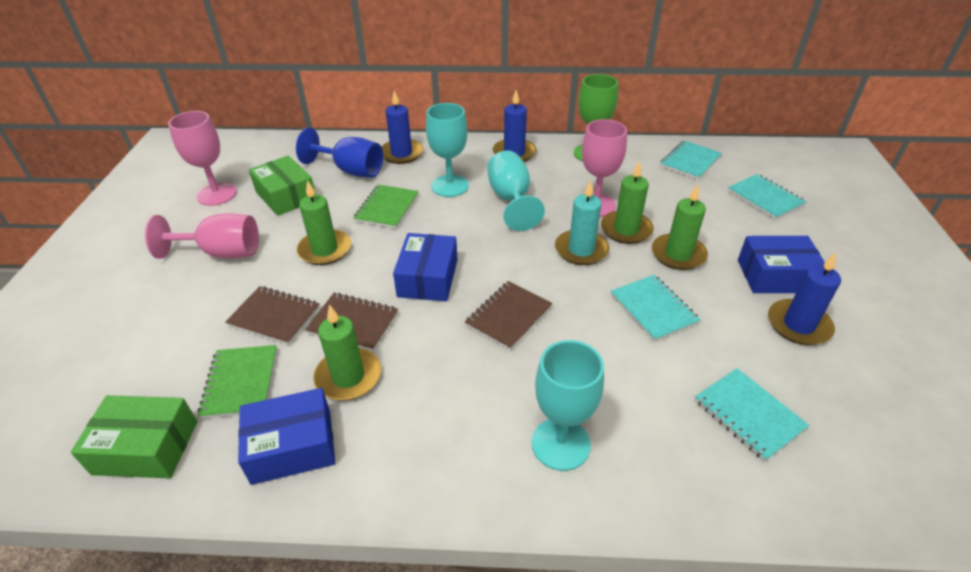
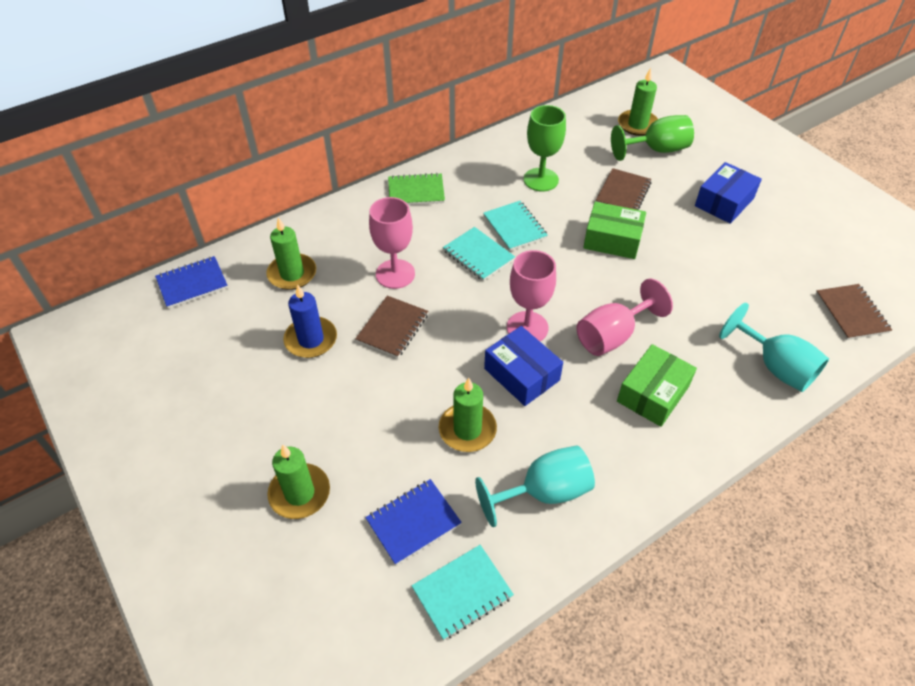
blue box: [238,388,335,485] [393,233,457,301] [738,236,825,293] = 3 -> [484,326,563,406] [695,162,762,224] = 2
blue candle: [382,90,423,164] [493,90,537,162] [768,252,841,345] = 3 -> [283,284,337,358] = 1
blue goblet: [296,128,383,178] = 1 -> none = 0
blue notebook: none = 0 -> [155,256,228,309] [365,479,462,565] = 2
green goblet: [574,74,618,161] = 1 -> [524,105,566,191] [611,115,694,161] = 2
green notebook: [198,345,277,419] [353,185,419,229] = 2 -> [388,173,445,205] = 1
turquoise candle: [555,180,609,265] = 1 -> none = 0
turquoise goblet: [426,103,469,197] [487,151,545,231] [532,340,604,471] = 3 -> [475,445,595,527] [719,303,829,392] = 2
turquoise notebook: [611,275,701,342] [660,140,722,180] [695,368,809,461] [728,174,807,220] = 4 -> [412,545,514,640] [443,227,515,281] [483,201,548,251] = 3

